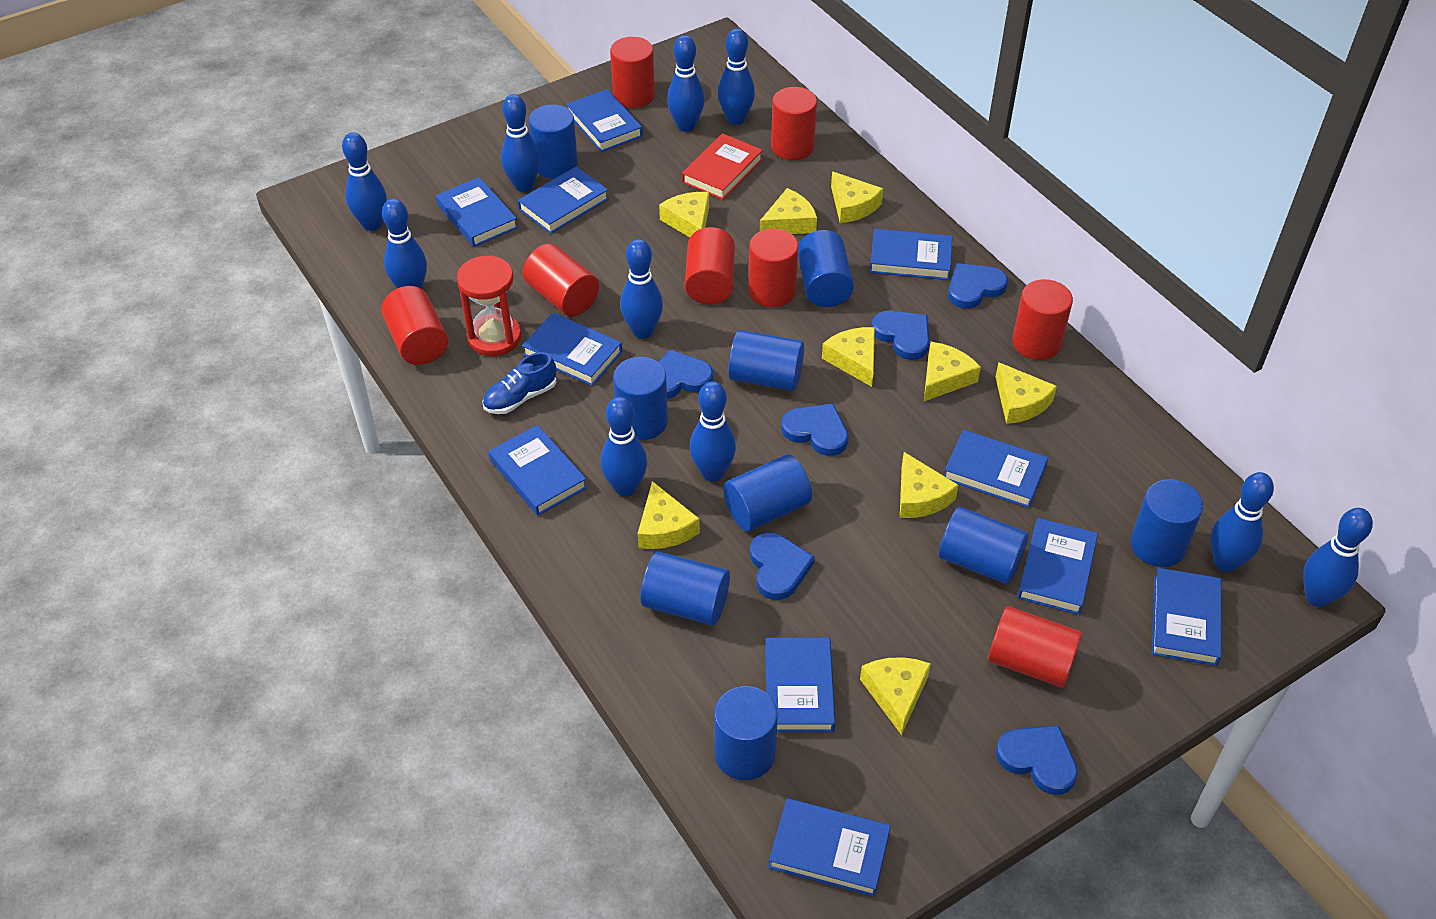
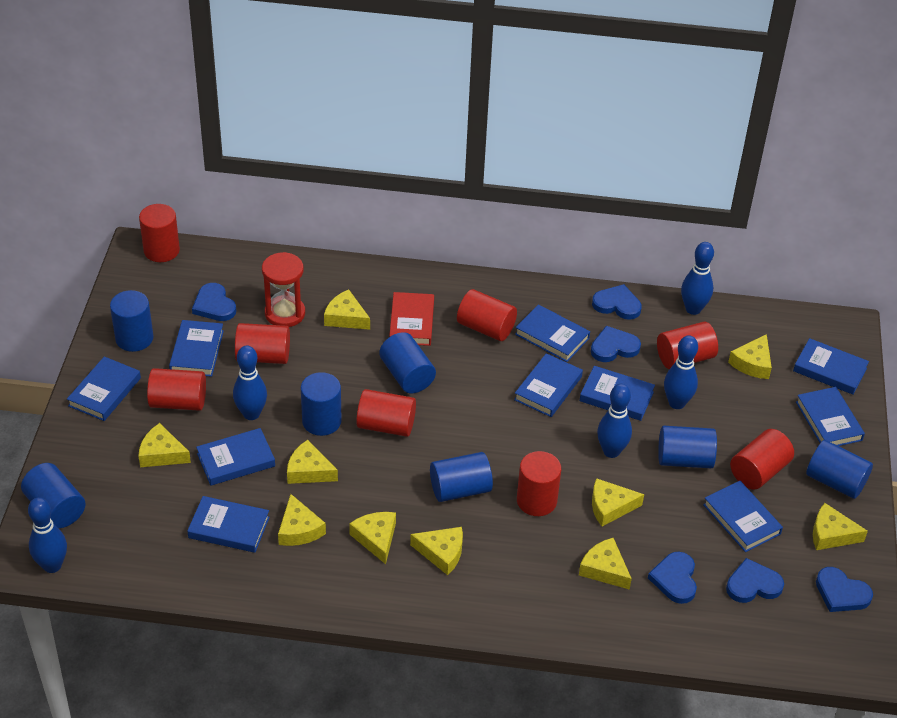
blue book: [436,177,518,247] [489,425,587,516] [518,167,609,234] [522,313,622,386] [566,89,643,152] [765,638,835,732] [769,798,891,897] [870,229,952,280] [944,430,1048,508] [1017,518,1098,615] [1152,568,1221,666] = 11 -> [67,357,141,421] [169,320,224,377] [187,496,270,553] [196,428,275,486] [514,353,583,417] [515,304,590,362] [580,366,655,421] [703,481,783,552] [793,338,869,395] [796,387,865,446] = 10
blue bowling pin: [342,132,387,231] [382,199,427,289] [501,94,540,192] [600,397,647,497] [620,239,663,338] [667,35,705,132] [690,381,736,481] [718,28,755,125] [1211,472,1274,572] [1303,508,1373,607] = 10 -> [28,497,67,573] [233,346,267,420] [597,384,632,458] [664,335,698,409] [681,242,714,315] = 5
blue cylinder: [529,104,578,179] [613,357,668,440] [640,552,730,625] [714,686,778,780] [723,455,812,532] [728,330,804,391] [798,230,854,307] [939,507,1029,584] [1130,479,1203,567] = 9 -> [21,463,86,528] [110,290,153,352] [301,372,342,436] [379,332,436,393] [430,452,493,502] [658,426,717,468] [806,440,873,499] = 7
blue shoe: [482,352,557,414] = 1 -> none = 0
yellow cheese: [638,481,700,549] [659,192,709,237] [760,188,817,234] [822,327,875,387] [831,171,883,223] [860,657,931,735] [900,452,958,518] [924,342,981,401] [995,362,1057,424] = 9 -> [139,423,191,467] [278,494,326,546] [287,440,338,484] [324,290,370,330] [349,512,396,564] [410,527,463,575] [579,538,632,590] [592,478,644,526] [728,334,772,379] [813,503,868,550] = 10

